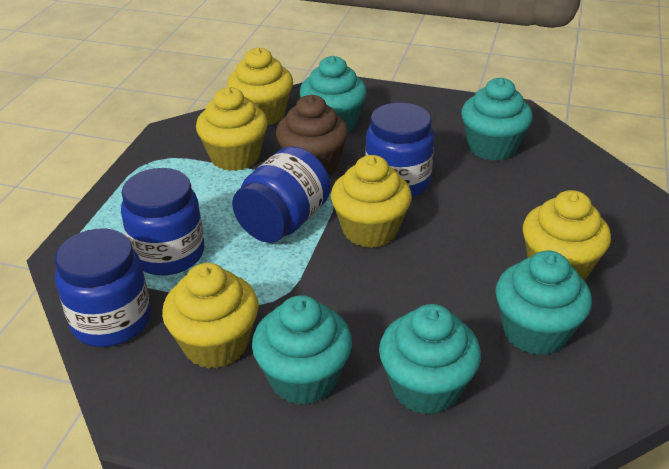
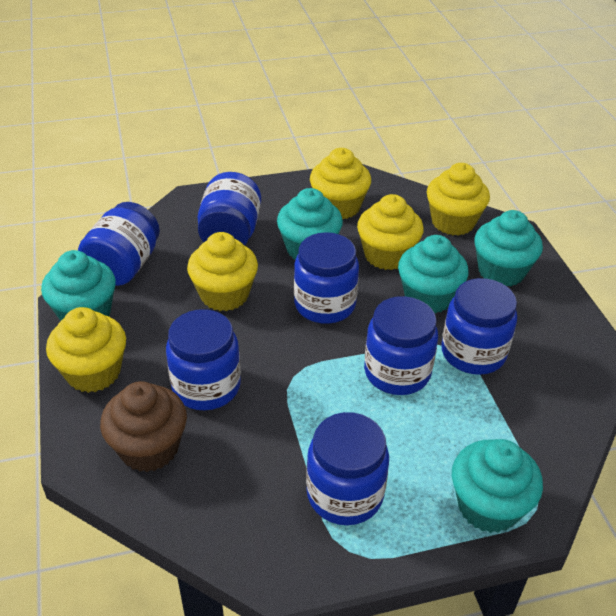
blue jar: [55,229,151,347] [121,168,204,275] [232,147,331,243] [365,103,434,197] = 4 -> [78,202,160,286] [166,309,241,410] [198,172,261,246] [294,232,359,324] [306,412,389,525] [364,296,438,395] [441,278,517,375] = 7

